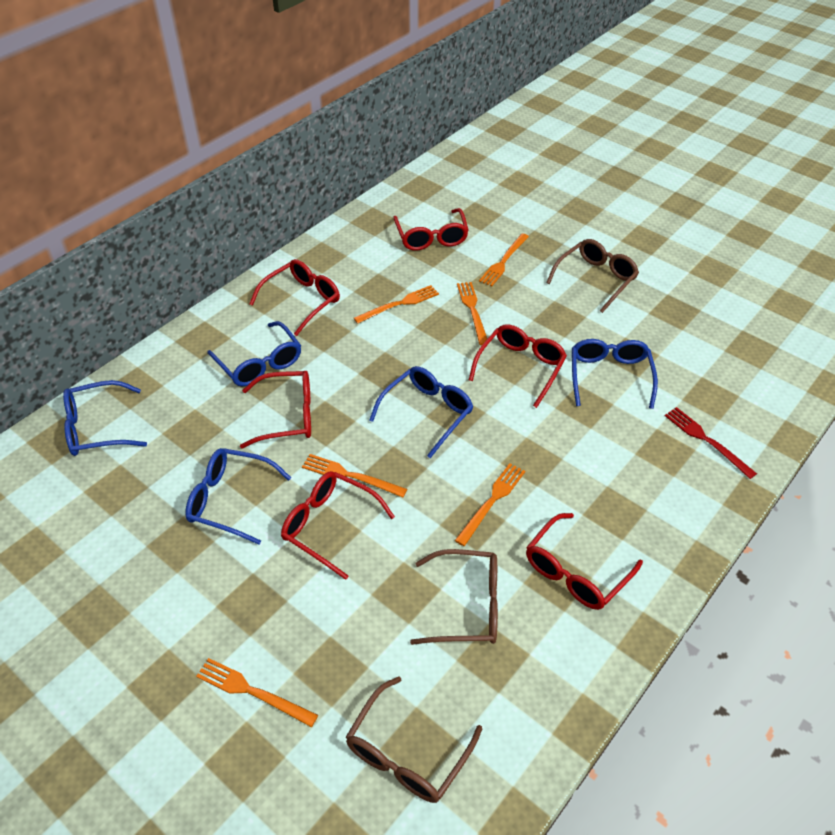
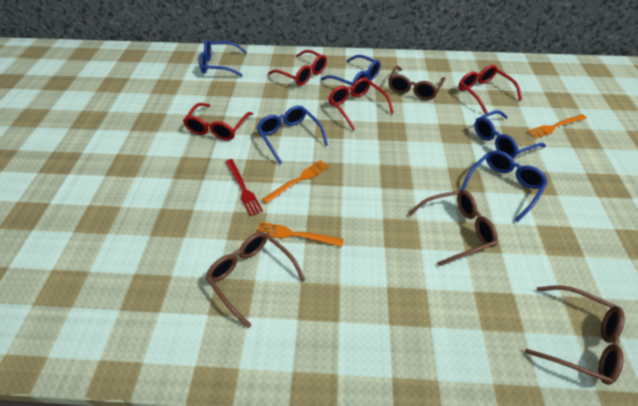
brown glasses: [346,677,482,803] [410,549,498,645] [546,239,639,313] = 3 -> [206,232,305,328] [388,66,445,100] [409,190,498,266] [525,285,625,385] = 4
orange fork: [196,658,318,727] [302,454,407,497] [354,285,439,324] [455,463,525,546] [457,282,487,345] [479,233,529,286] = 6 -> [256,222,344,247] [262,160,329,204] [527,114,587,139] = 3
red glasses: [240,371,311,449] [249,259,340,336] [281,471,395,580] [393,208,469,251] [469,324,567,408] [526,513,643,610] = 6 -> [183,103,253,141] [268,50,327,86] [328,78,394,130] [458,65,522,114] = 4

